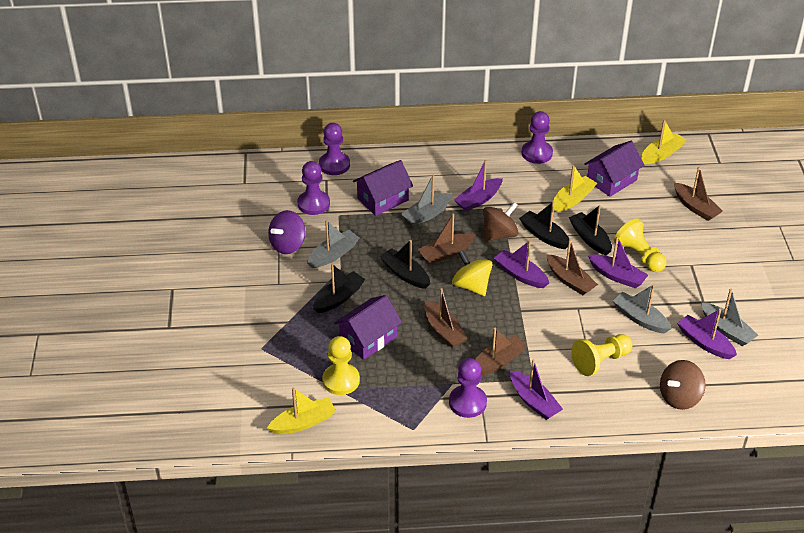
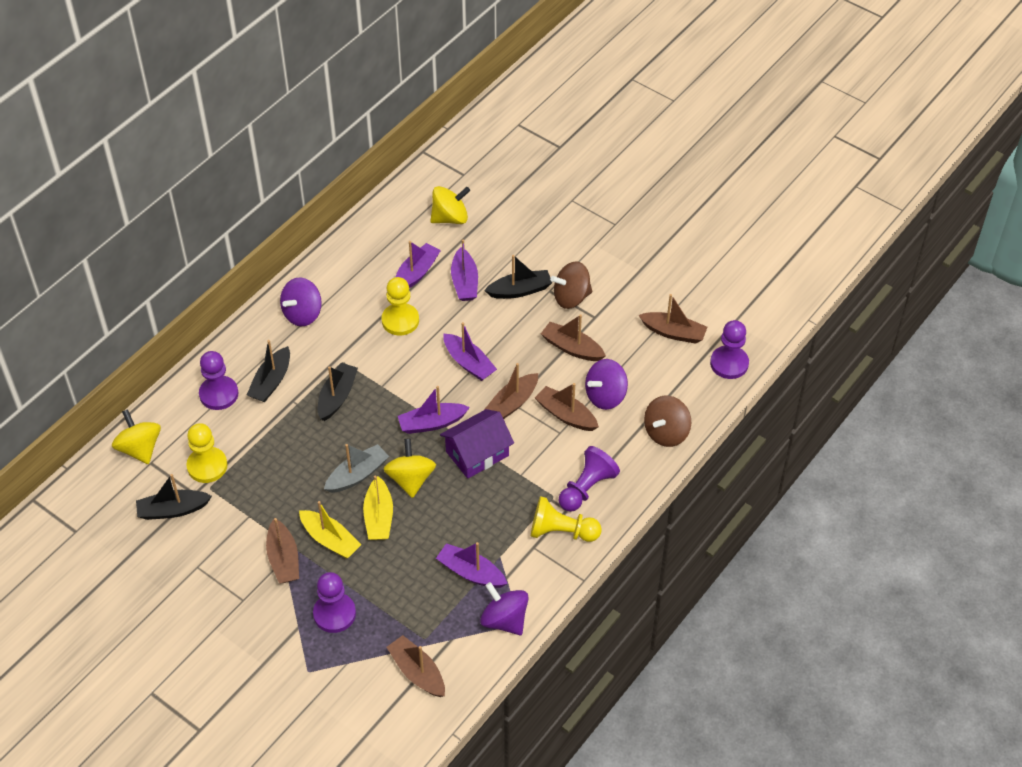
brown boat: [418,213,475,263] [425,288,468,348] [475,328,527,376] [547,239,598,295] [674,167,723,221] = 5 -> [266,518,299,584] [386,635,445,697] [484,363,538,419] [535,383,599,431] [541,314,606,361] [639,294,707,344] = 6
grey boat: [307,220,359,268] [401,174,453,226] [613,284,672,334] [701,288,758,346] = 4 -> [324,444,389,493] = 1
purple house: [334,295,402,360] [353,160,413,216] [584,141,645,197] = 3 -> [440,409,514,479] = 1
purple spinning top: [268,210,305,254] = 1 -> [280,277,322,326] [480,582,529,635] [585,359,628,410] = 3
yellow boat: [267,388,336,434] [553,165,597,212] [641,119,686,164] = 3 -> [299,501,361,559] [363,475,393,540] = 2
yellow spinning top: [452,250,492,296] = 1 -> [112,409,161,464] [383,438,436,498] [431,186,470,224] = 3

